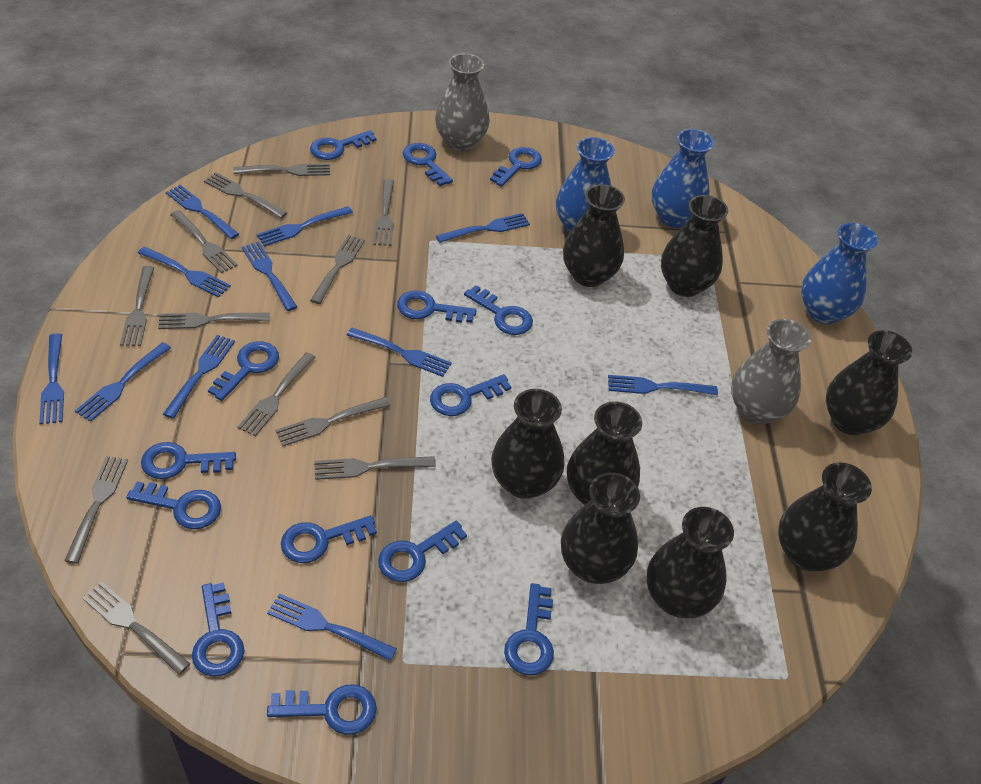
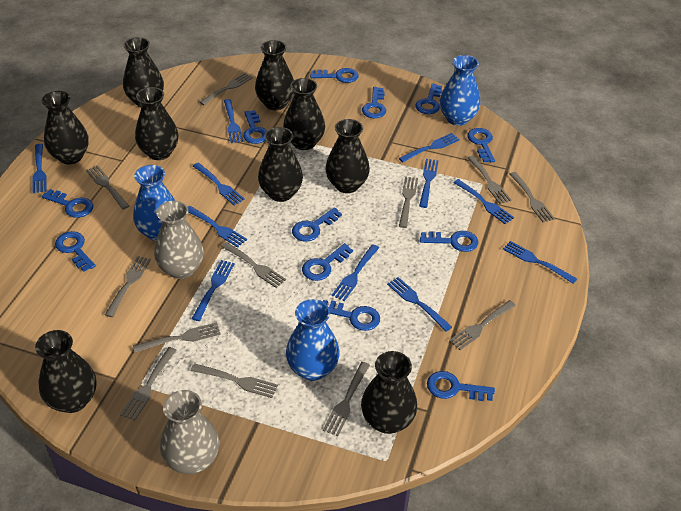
black vase: [491,389,564,499] [561,472,640,584] [563,184,625,287] [567,401,642,505] [647,507,734,618] [661,195,728,297] [778,463,872,571] [826,330,912,435] = 8 -> [35,330,96,413] [42,91,89,164] [123,37,164,107] [135,87,179,160] [255,40,294,110] [258,127,303,202] [283,78,325,150] [325,119,370,193] [361,351,417,434] = 9
blue key: [126,482,221,529] [141,442,236,479] [192,582,245,677] [208,341,279,401] [267,685,377,735] [281,515,377,563] [310,130,377,160] [378,520,467,582] [397,290,477,323] [403,143,453,186] [430,374,511,416] [464,285,533,335] [490,147,542,187] [504,583,554,675] = 14 -> [42,189,93,218] [55,231,96,272] [243,110,267,144] [292,207,342,242] [302,243,353,281] [310,68,359,83] [323,300,380,331] [362,87,386,118] [415,84,442,114] [420,231,478,252] [427,371,495,401] [467,128,495,162] = 12

